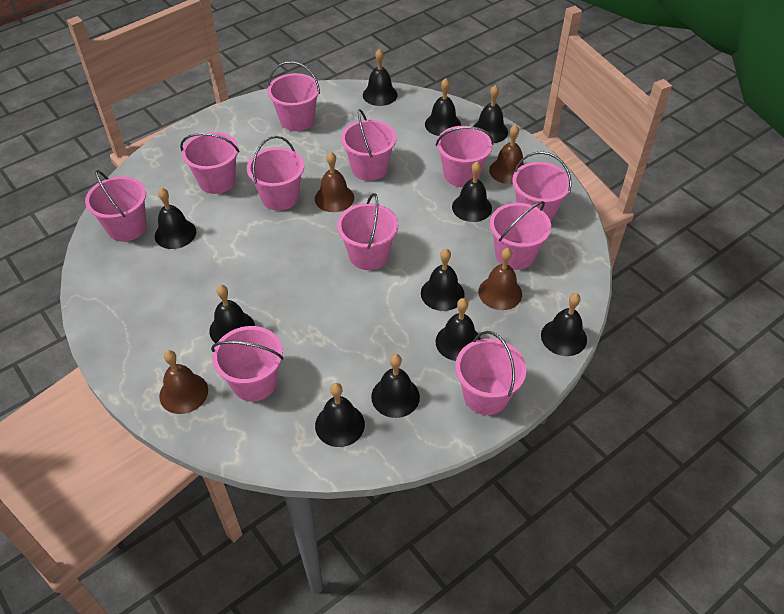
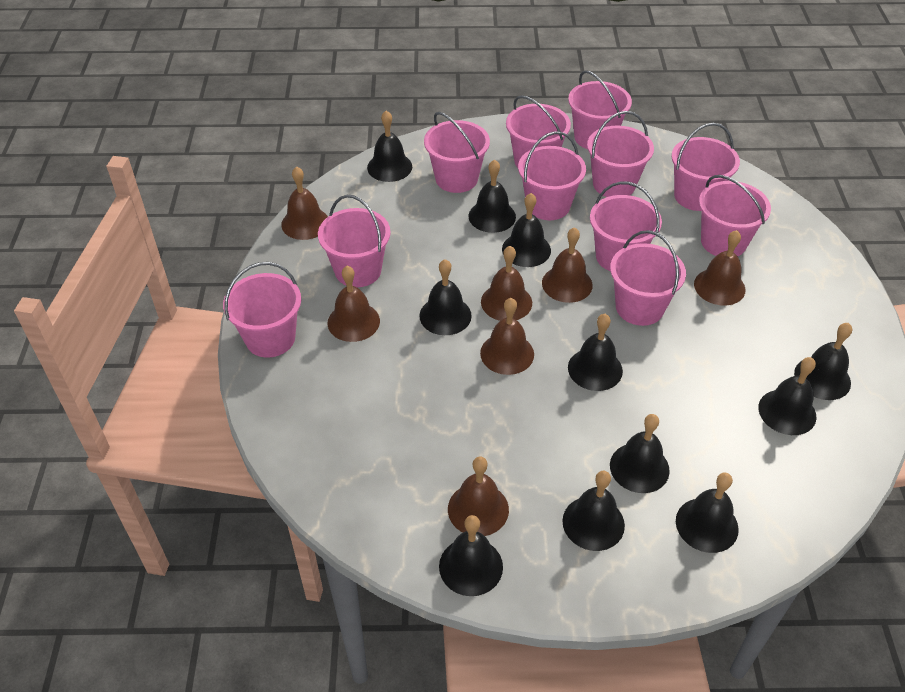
brown bell: [159,350,208,414] [315,152,354,212] [478,248,522,310] [489,125,524,184] = 4 -> [281,166,328,240] [328,266,380,342] [448,456,509,536] [480,298,534,375] [481,246,532,321] [542,227,593,303] [694,230,746,305] = 7

